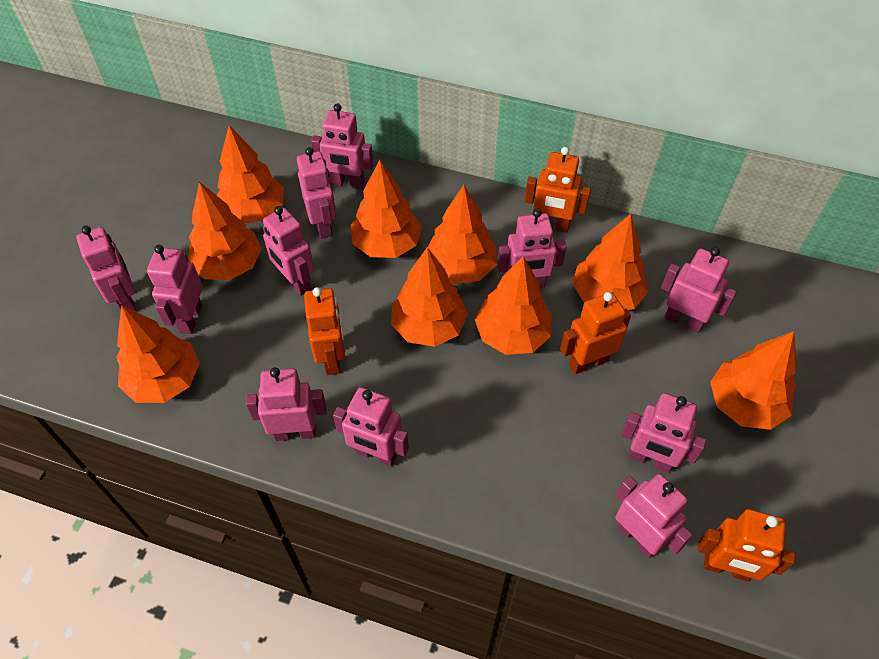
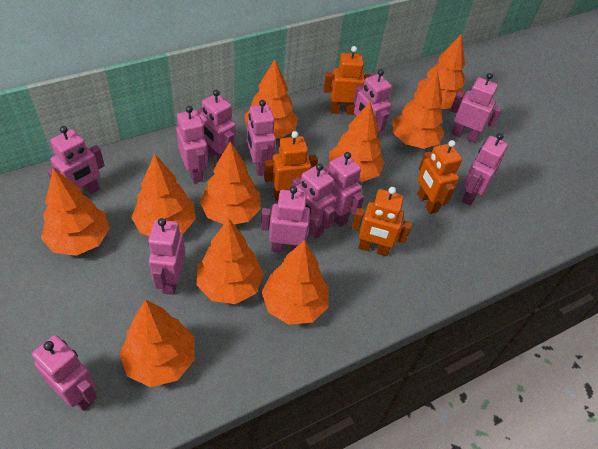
orange tree: [116,305,200,403] [189,182,262,280] [217,125,284,223] [351,160,422,258] [391,247,468,347] [428,185,497,284] [475,256,551,355] [572,214,648,310] [710,331,796,430] = 9 -> [41,168,110,256] [119,300,195,387] [131,153,196,236] [197,218,264,304] [200,141,261,224] [245,59,298,139] [262,240,328,325] [329,102,385,182] [393,70,444,149] [417,34,465,109] = 10
pink robot: [76,226,137,312] [147,245,203,334] [246,368,327,441] [262,206,314,296] [297,147,337,239] [311,104,374,190] [333,387,409,467] [497,209,567,288] [615,474,692,558] [621,393,706,473] [661,247,737,333] = 11 -> [32,335,97,411] [47,126,105,194] [148,218,186,295] [176,106,208,183] [197,90,236,161] [247,100,276,176] [261,186,319,252] [292,163,336,238] [323,152,364,227] [353,69,392,137] [450,73,502,143] [462,133,508,206] = 12

